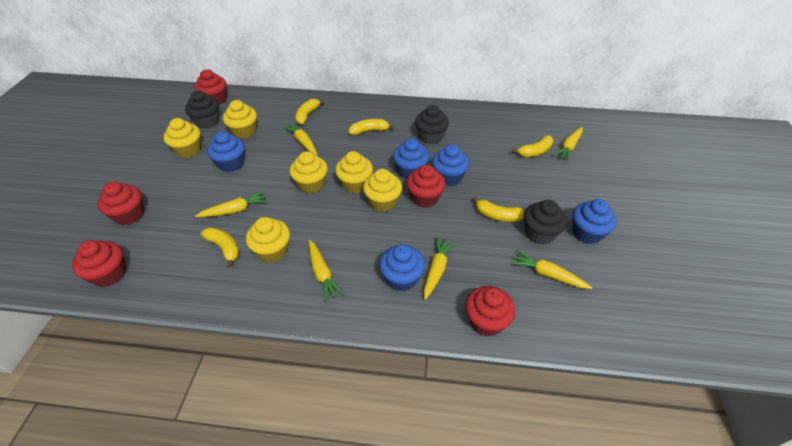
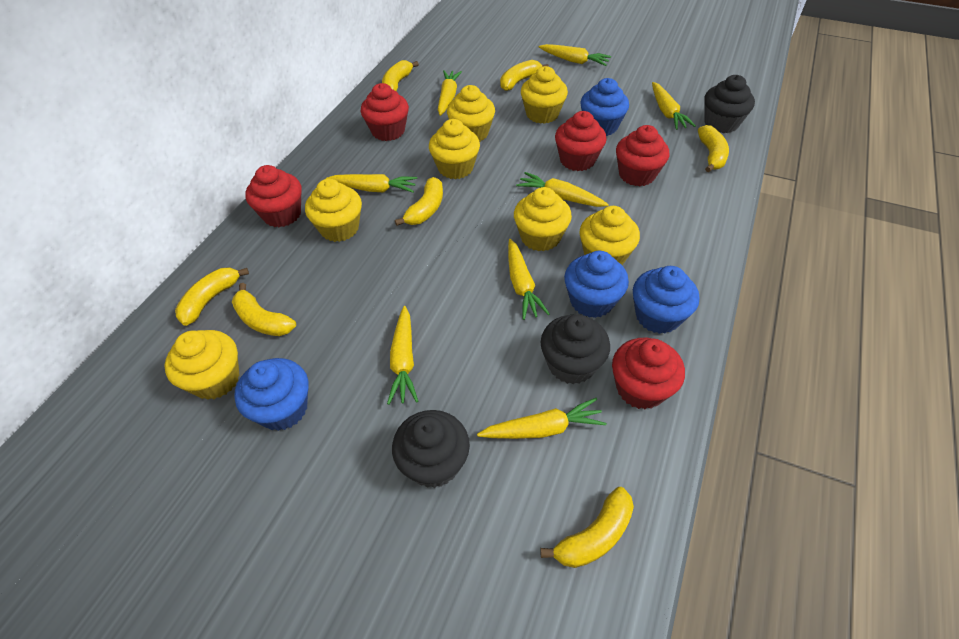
blue cupcake: [207,131,245,172] [379,244,425,292] [393,138,430,179] [432,144,469,186] [572,199,617,244] = 5 -> [234,358,308,431] [564,251,629,318] [580,78,629,136] [633,266,699,334] = 4
yellow banana: [201,227,239,268] [295,99,325,125] [349,119,394,135] [472,197,525,222] [512,135,553,157] = 5 -> [175,267,249,326] [232,283,296,336] [382,60,419,91] [395,177,443,226] [500,60,549,91] [540,487,634,568] [698,125,729,173] = 7
yellow carrot: [195,191,268,217] [283,122,317,155] [309,240,345,302] [424,237,455,300] [511,250,592,289] [553,127,583,161] = 6 -> [326,174,417,193] [387,306,418,405] [438,70,462,116] [477,398,607,439] [508,239,550,320] [516,172,609,207] [539,44,611,66] [652,82,696,130] = 8
yellow cupcake: [163,118,201,158] [223,100,257,139] [246,217,290,263] [289,151,328,194] [335,151,373,193] [363,169,402,212] = 6 -> [165,330,240,400] [305,179,362,242] [429,119,480,179] [447,85,495,142] [514,187,572,251] [521,66,568,124] [579,206,640,265] = 7

